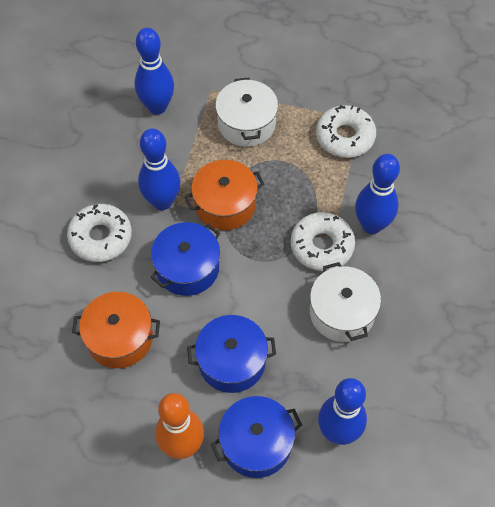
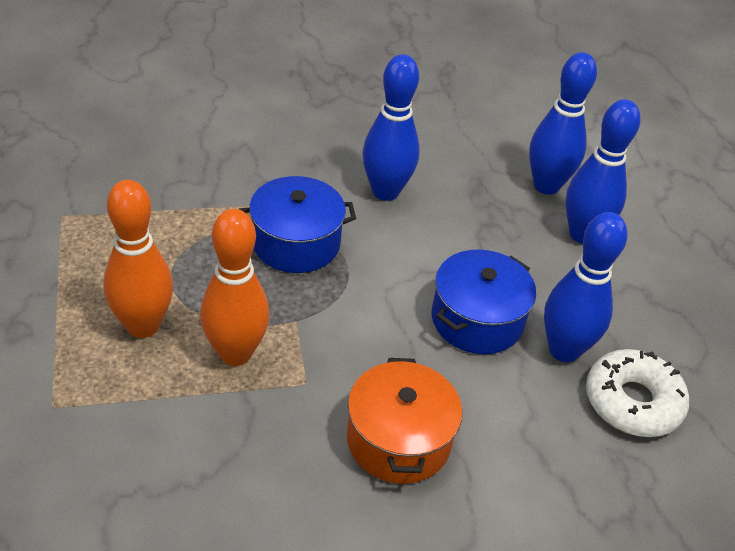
blue pot: [150,222,220,296] [187,315,276,393] [211,396,302,478] = 3 -> [239,176,356,273] [432,250,536,354] = 2
orange bowling pin: [155,393,204,459] = 1 -> [103,180,173,338] [200,209,270,366] = 2
orange pot: [72,292,160,368] [185,160,264,230] = 2 -> [347,358,462,484] = 1
white donut: [67,204,132,262] [291,212,355,271] [316,105,376,158] = 3 -> [586,349,689,437] = 1
white pot: [215,78,278,147] [310,262,381,342] = 2 -> none = 0

